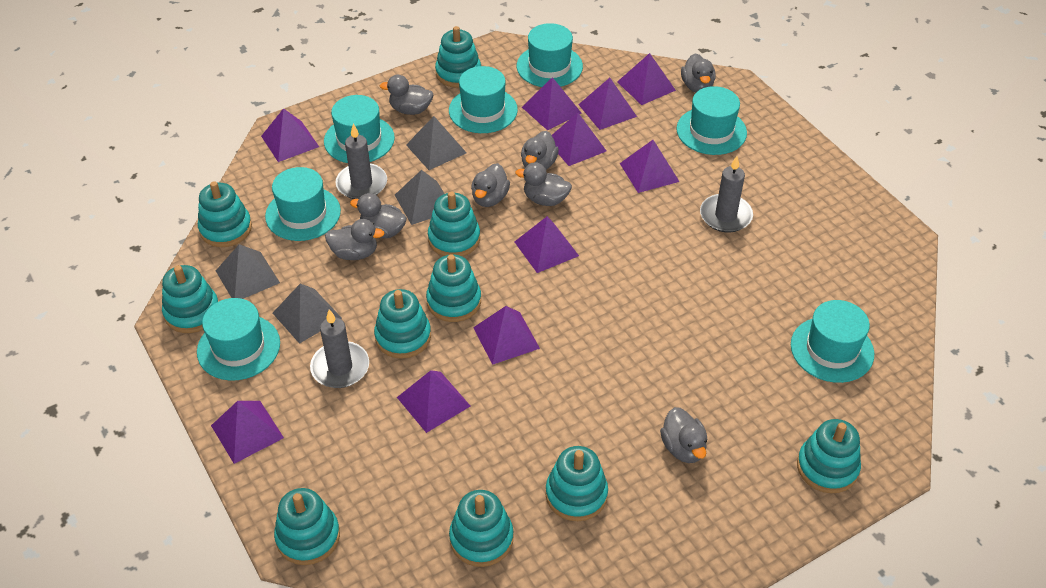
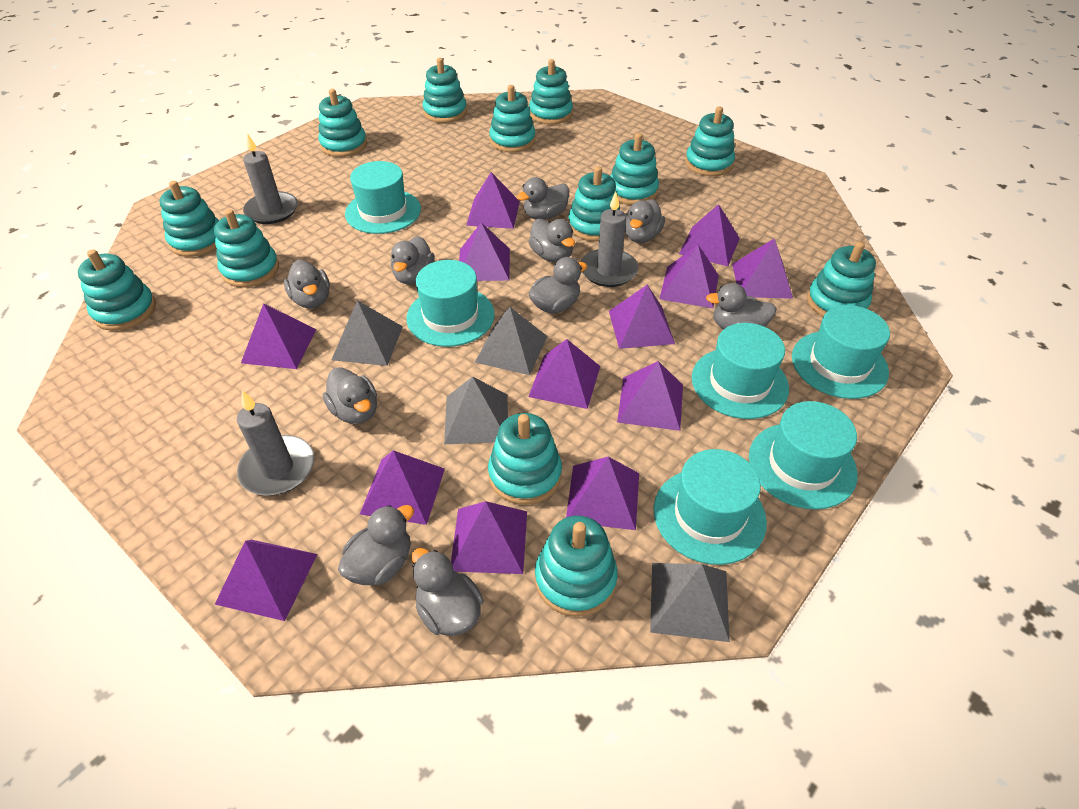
grey duck: [325,219,385,260] [350,193,407,238] [380,75,433,115] [471,163,510,207] [515,162,572,206] [521,131,559,170] [660,407,707,463] [681,53,716,92] = 8 -> [284,260,330,309] [323,367,377,424] [338,505,414,585] [391,236,435,285] [411,548,484,636] [517,177,569,220] [529,219,575,262] [529,257,587,314] [625,199,665,243] [706,283,777,330] = 10
purple pyramid: [211,401,284,464] [261,108,319,162] [397,370,470,433] [473,306,540,365] [514,216,579,273] [522,77,582,131] [552,113,606,166] [578,78,637,130] [617,53,676,105] [620,140,680,193] = 10 -> [215,540,318,621] [241,303,317,369] [360,450,445,525] [451,501,527,574] [459,223,510,281] [466,172,520,229] [528,339,600,409] [566,457,639,530] [609,285,675,349] [617,361,683,431] [660,245,719,308] [679,204,740,266] [732,239,793,299] = 13
turquoise hat: [197,298,280,381] [265,167,341,241] [324,95,395,163] [449,66,518,133] [517,23,583,87] [676,86,747,155] [791,300,874,383] = 7 -> [345,161,421,234] [406,260,495,347] [654,449,767,565] [692,323,789,419] [749,401,858,509] [792,305,890,399] = 6
turquoise stacking toy: [162,265,218,333] [198,181,252,247] [274,488,340,565] [374,289,431,359] [426,254,481,322] [428,192,480,256] [435,26,481,88] [449,490,514,567] [545,446,608,521] [797,419,861,493] = 10 -> [78,249,156,331] [159,181,219,257] [214,209,279,287] [318,89,367,157] [422,58,467,123] [488,413,562,505] [489,85,535,152] [529,59,573,124] [535,516,618,617] [568,166,620,241] [610,133,659,205] [685,107,735,176] [807,241,876,317] = 13

